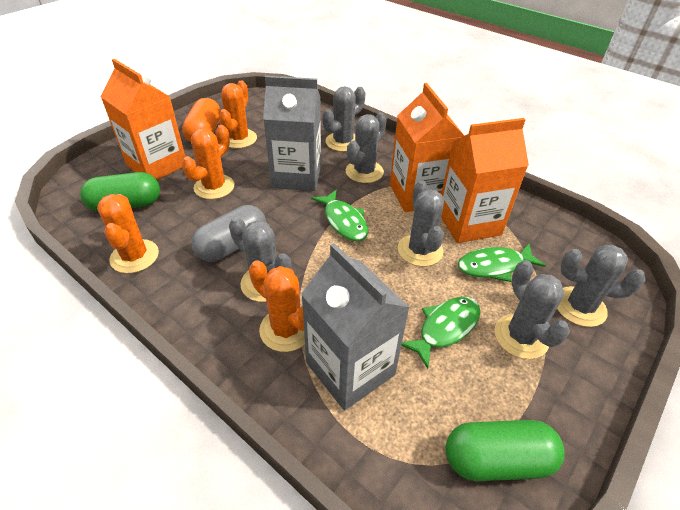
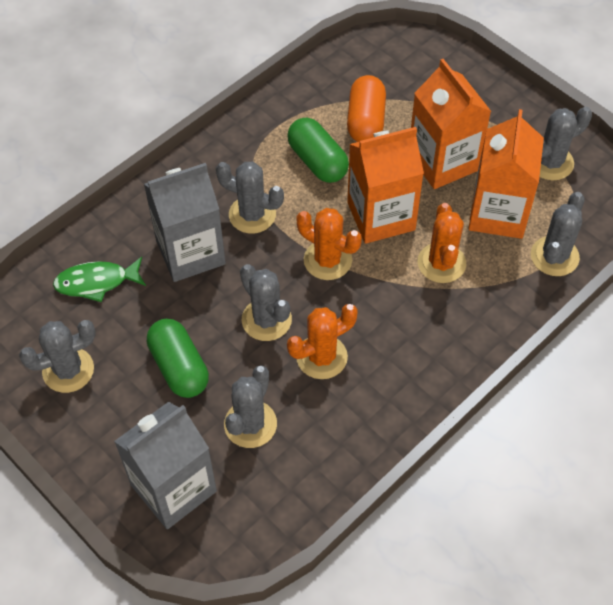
green fish: [311,189,368,241] [401,297,481,369] [458,244,546,282] = 3 -> [53,257,146,302] = 1
grey capsule: [191,205,266,262] = 1 -> none = 0
orange cactus: [97,194,159,273] [182,125,235,199] [219,81,257,149] [249,260,305,352] = 4 -> [287,304,358,379] [296,208,362,280] [417,203,466,283] = 3

